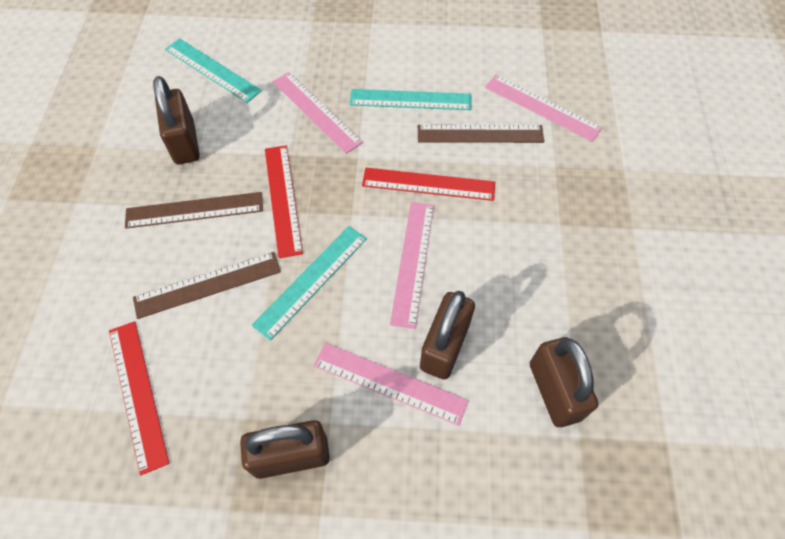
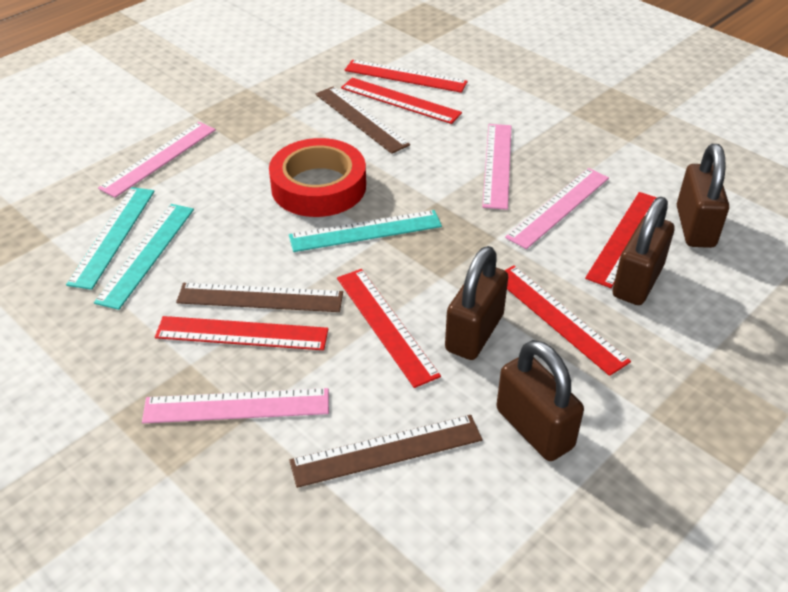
red ruler: [109,321,169,475] [265,145,303,258] [362,168,495,201] = 3 -> [155,316,328,350] [337,269,441,388] [341,78,462,124] [345,60,468,93] [504,265,631,376] [585,192,657,288] = 6
red tape: none = 0 -> [269,138,366,217] = 1

